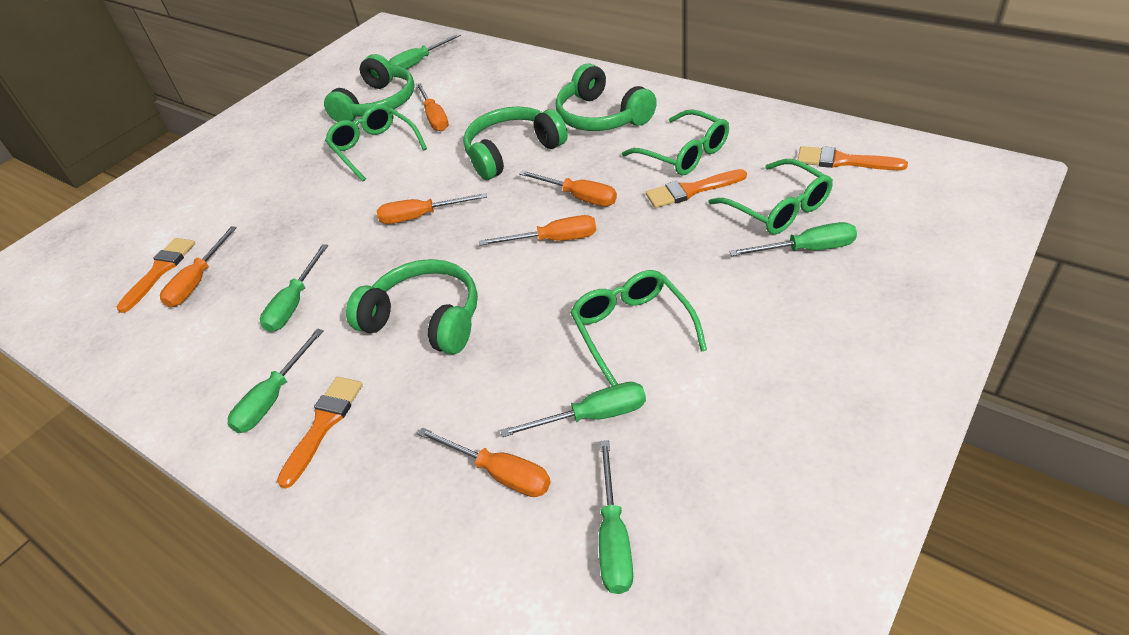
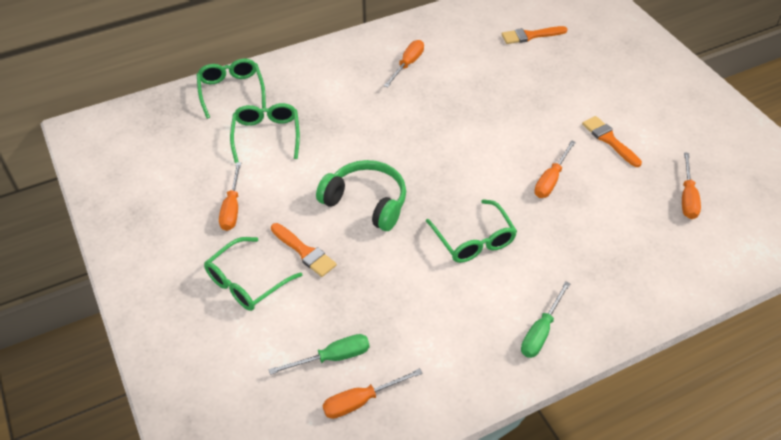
green headphones: [324,54,415,122] [346,259,478,354] [463,107,568,180] [556,63,657,131] = 4 -> [316,160,406,231] = 1
green screwdriver: [228,328,324,433] [260,244,328,332] [389,33,461,69] [500,382,646,437] [599,440,633,594] [729,222,857,256] = 6 -> [269,334,370,375] [521,281,570,358] = 2
orange brush: [117,238,195,313] [277,377,363,489] [646,169,747,208] [798,146,908,170] = 4 -> [271,223,337,277] [502,26,568,44] [582,116,642,167] = 3
orange screwdriver: [160,226,237,307] [377,193,487,224] [416,83,449,131] [418,428,551,497] [479,215,596,246] [519,170,617,206] = 6 -> [219,162,241,231] [323,368,423,419] [384,40,424,87] [534,140,576,198] [682,152,701,219] = 5

